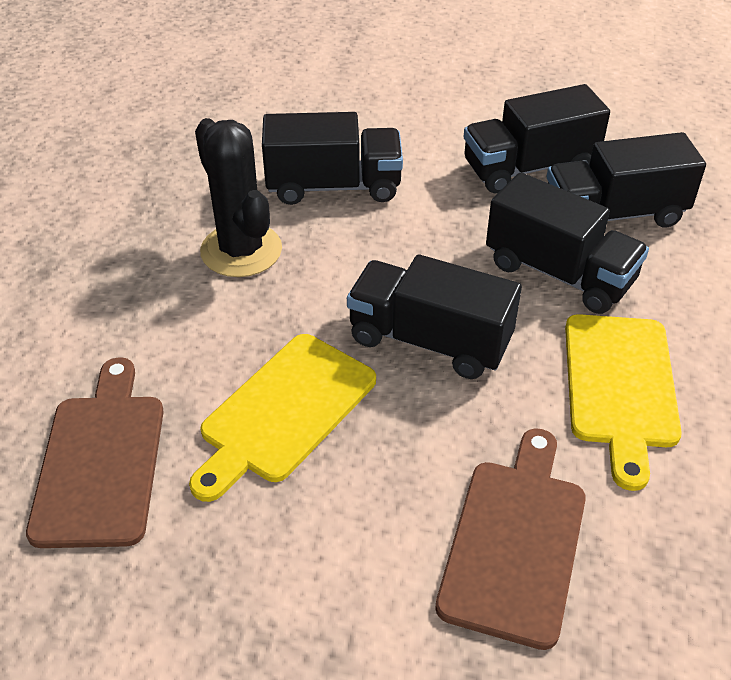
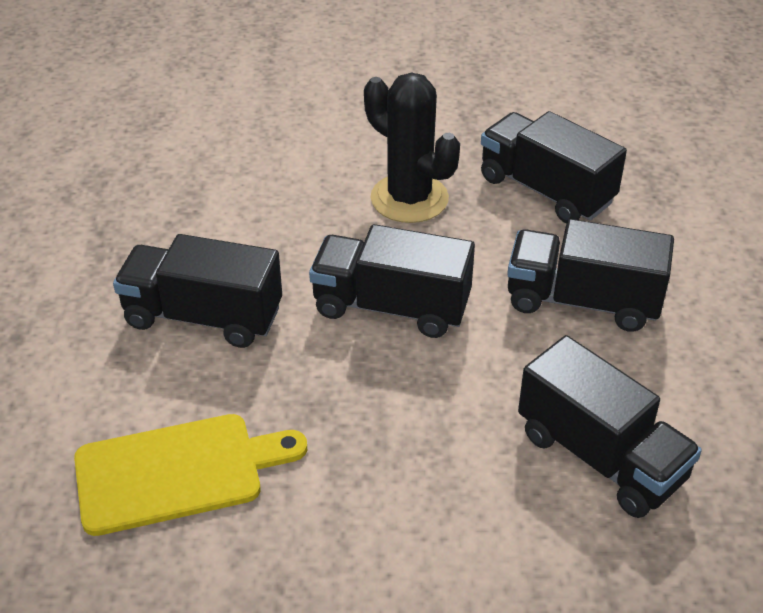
brown cutting board: [26,357,164,548] [435,428,586,650] = 2 -> none = 0
yellow cutting board: [189,334,376,502] [565,314,682,491] = 2 -> [74,414,307,536] = 1

